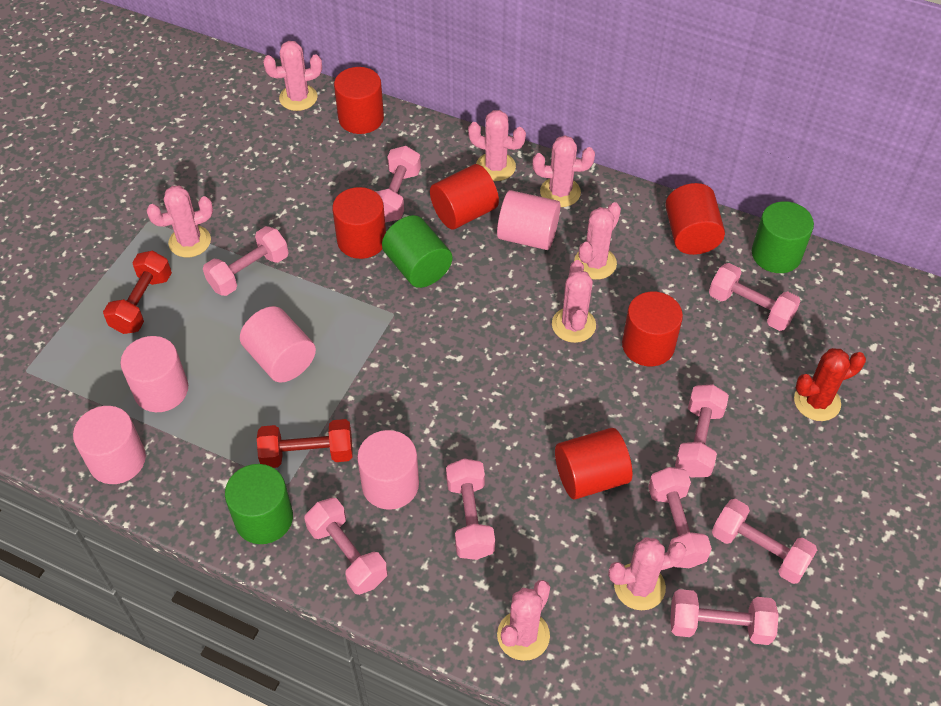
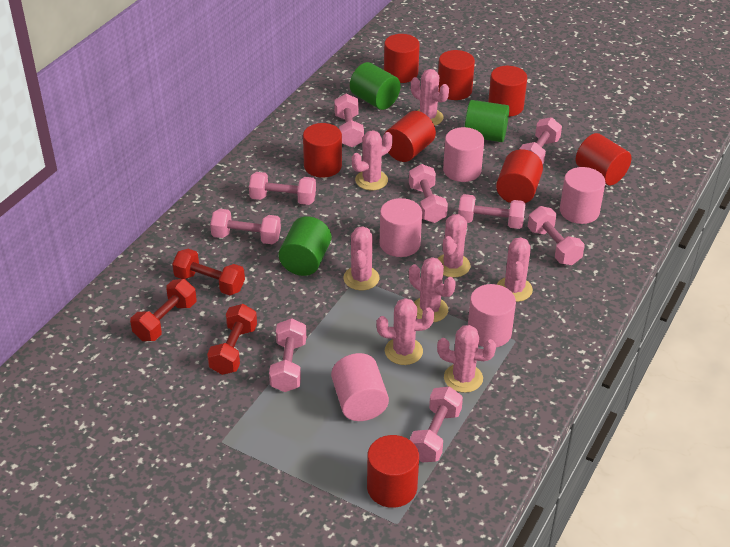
red cactus: [794,348,866,421] = 1 -> none = 0
red cylinder: [332,187,386,259] [334,67,384,134] [430,164,499,230] [555,428,632,499] [622,292,683,366] [665,183,725,255] = 6 -> [303,123,342,178] [367,435,419,508] [384,34,420,83] [384,111,436,162] [438,50,475,100] [488,66,527,117] [496,149,543,203] [576,133,631,185] = 8
red dumbbell: [103,251,172,334] [257,419,353,468] = 2 -> [130,279,197,341] [172,249,245,295] [207,304,257,375] = 3

